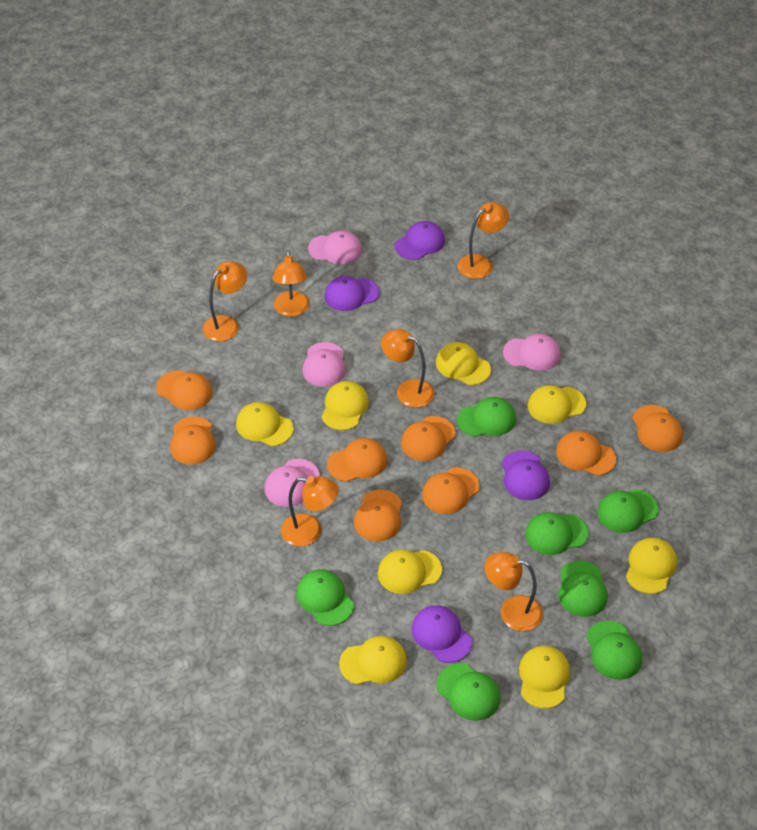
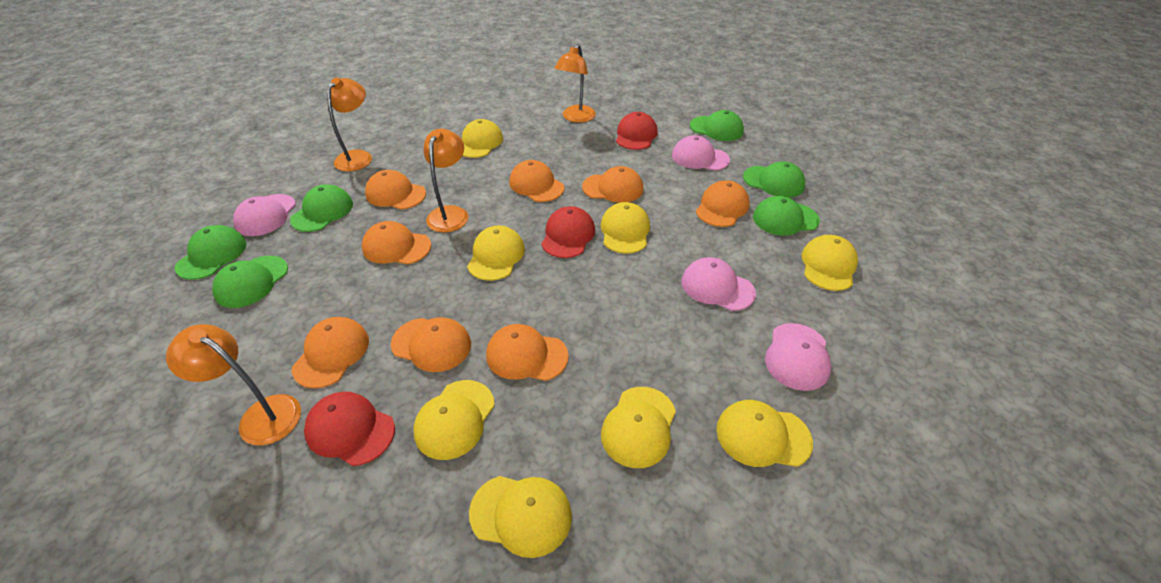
green cap: [296,569,354,626] [436,663,500,721] [457,397,516,437] [525,512,589,555] [559,560,608,617] [586,621,642,680] [597,489,658,533] = 7 -> [175,225,246,280] [212,256,288,308] [290,184,353,232] [690,110,744,141] [743,162,805,198] [753,196,820,236] = 6
orange lamp: [202,261,247,342] [272,250,309,317] [281,476,339,546] [381,329,434,408] [458,202,509,279] [485,552,543,631] = 6 -> [166,324,301,445] [327,77,372,171] [424,129,468,232] [554,44,596,123] = 4
purple cap: [324,276,379,311] [395,221,445,260] [412,605,472,663] [502,450,550,500] = 4 -> none = 0
red cap: none = 0 -> [304,392,395,466] [541,206,595,258] [616,112,657,150] = 3

